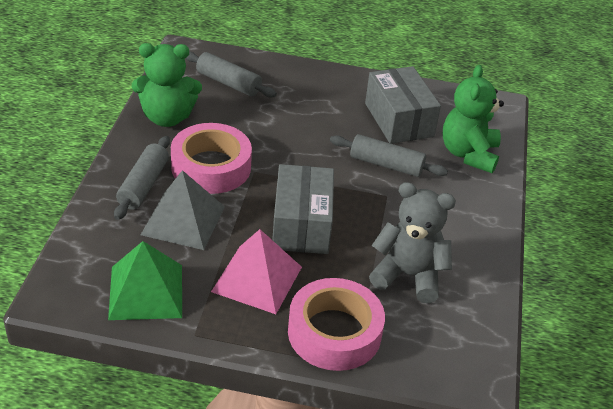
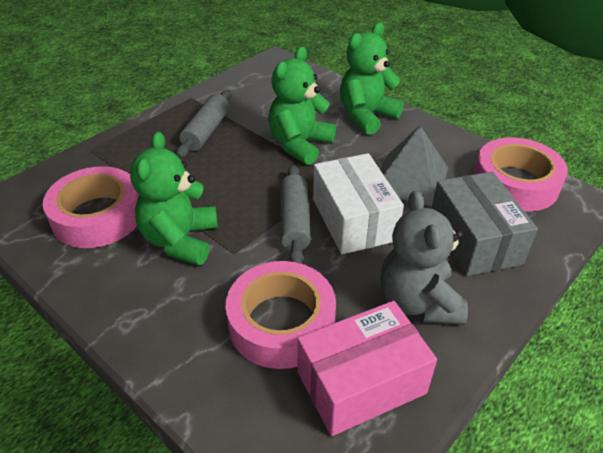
green pyramid: [108,241,182,320] = 1 -> none = 0
green teddy bear: [132,43,202,127] [443,65,504,173] = 2 -> [130,132,218,265] [268,46,336,165] [340,23,404,135] = 3
grey box: [272,164,334,254] [365,66,441,144] = 2 -> [431,172,538,276] = 1
grey rolling pin: [114,136,170,220] [185,51,277,98] [330,134,448,177] = 3 -> [176,90,231,158] [280,165,311,263] = 2
pink box: none = 0 -> [297,301,437,436] = 1
pink pyramid: [211,229,302,314] = 1 -> none = 0
pink tape: [171,123,252,194] [288,278,385,371] = 2 -> [43,166,140,248] [226,261,336,369] [473,137,568,212] = 3
white box: none = 0 -> [313,153,404,254] = 1

